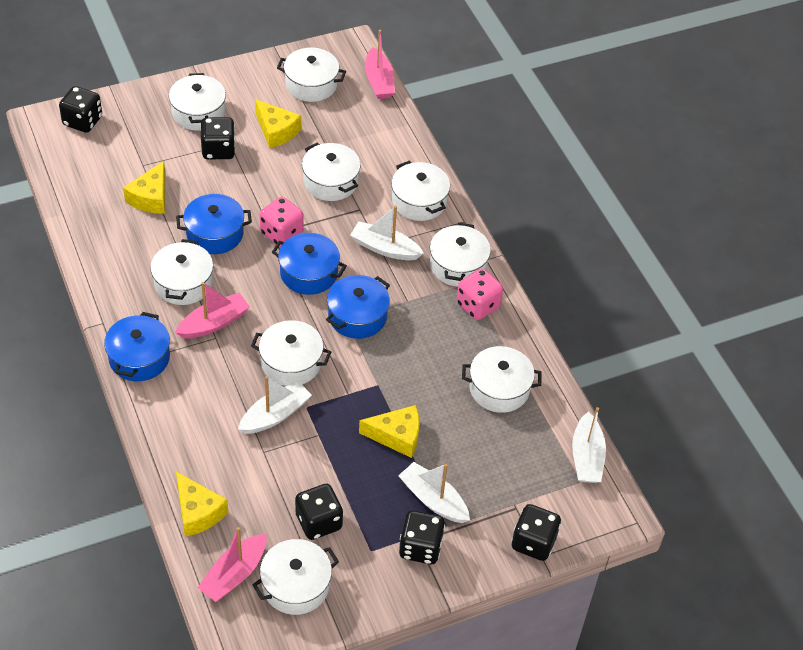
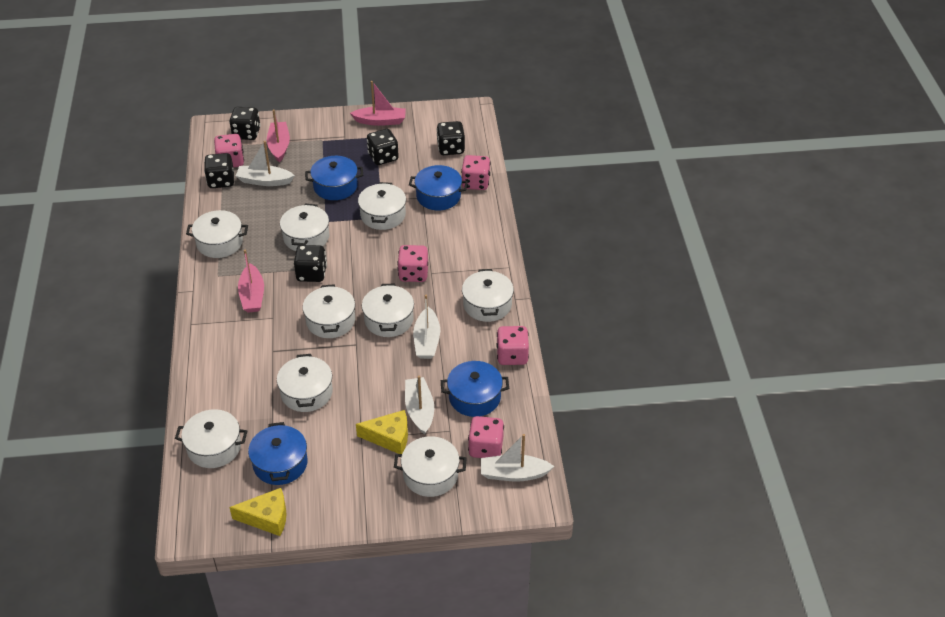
pink dice: [260,197,304,247] [456,268,503,320] = 2 -> [214,134,244,168] [397,245,428,282] [461,155,490,190] [468,416,504,458] [496,326,529,365] = 5
yellow cheese: [123,161,166,214] [176,472,229,537] [255,99,301,148] [359,405,420,458] = 4 -> [229,488,286,536] [356,410,408,454] = 2

